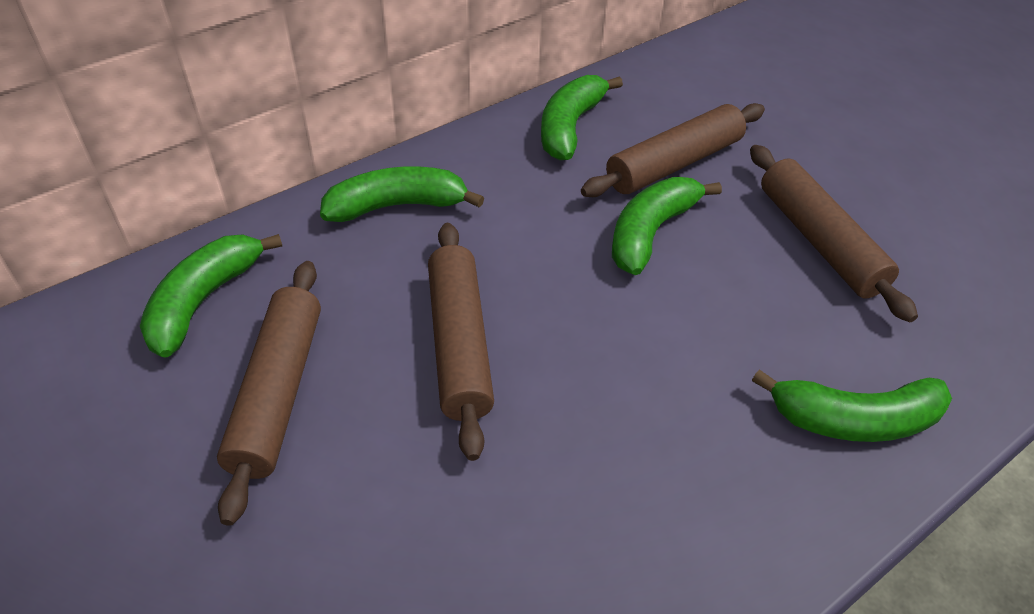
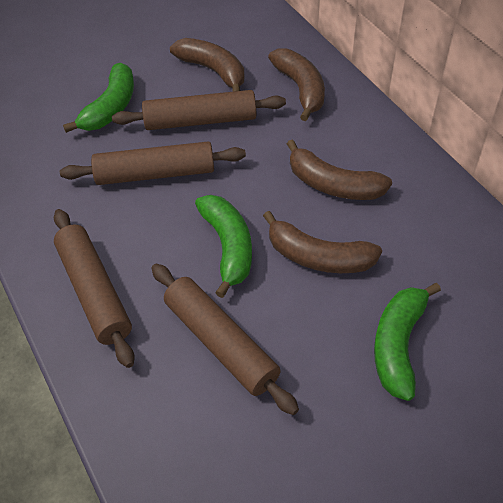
brown banana: none = 0 -> [170,38,244,92] [263,211,382,273] [268,49,325,121] [287,139,392,200] = 4
green banana: [140,234,282,358] [320,166,484,222] [541,75,623,160] [612,177,722,275] [752,369,952,442] = 5 -> [63,63,134,133] [195,195,252,298] [374,283,441,401] = 3

